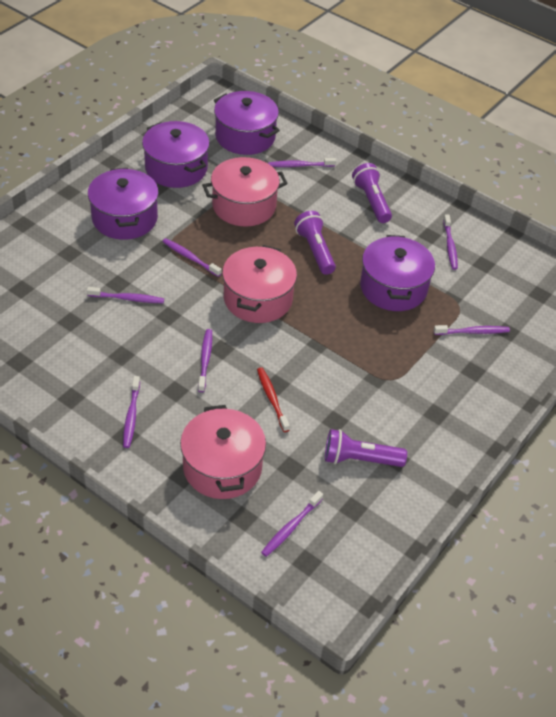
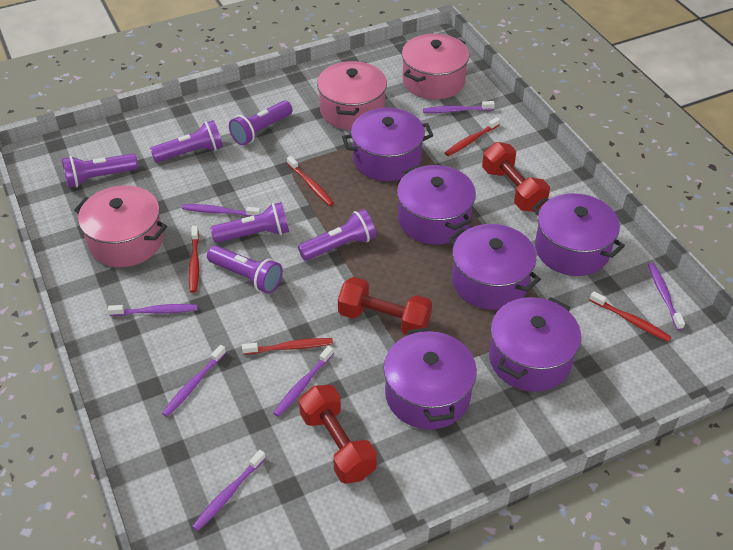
purple flashlight: [294,211,336,275] [325,429,407,467] [352,163,392,223] = 3 -> [62,154,138,188] [150,120,223,162] [207,245,283,294] [211,202,289,243] [229,101,292,145] [298,209,376,261] = 6
purple pot: [88,168,159,240] [142,121,210,188] [214,91,280,155] [360,235,435,311] = 4 -> [342,108,433,181] [384,327,477,430] [397,165,476,245] [448,224,541,310] [489,297,581,392] [532,193,625,276] = 6
purple toothbrush: [87,287,164,303] [123,376,140,448] [162,238,222,277] [198,329,212,392] [261,491,323,557] [268,158,336,167] [434,325,510,335] [443,214,458,270] = 8 -> [108,304,198,316] [162,345,226,417] [182,204,261,217] [192,450,266,531] [273,346,334,417] [423,101,495,113] [648,263,685,330] = 7
red dumbbell: none = 0 -> [299,385,377,484] [338,277,432,335] [482,142,550,212] = 3
red toothbrush: [257,367,290,432] = 1 -> [189,226,199,293] [242,338,333,355] [287,156,334,206] [445,117,501,156] [590,291,672,342] = 5

